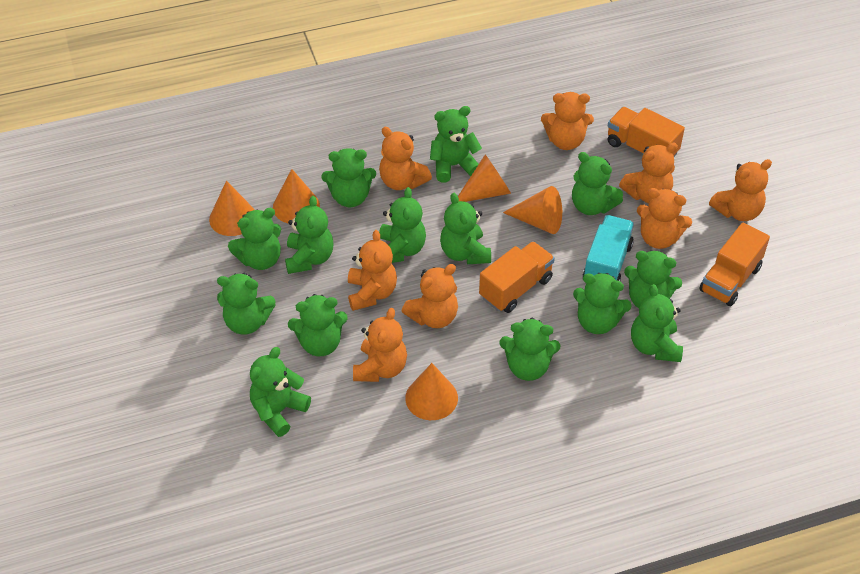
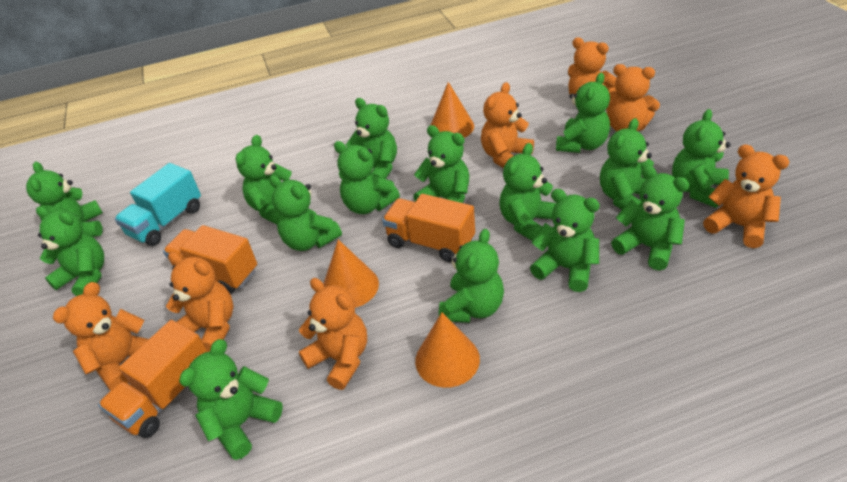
green teddy bear: [217,273,276,335] [228,208,281,270] [250,347,311,437] [285,196,334,274] [288,294,348,356] [321,148,376,207] [379,187,426,263] [430,106,482,183] [440,193,491,264] [499,317,560,381] [572,152,623,215] [573,273,632,334] [624,250,682,308] [631,284,683,362] = 14 -> [26,161,103,237] [36,206,104,296] [179,339,283,460] [236,135,292,224] [269,175,342,251] [334,141,400,214] [346,98,397,179] [413,125,469,203] [439,229,504,323] [499,143,556,241] [530,189,600,292] [556,73,610,153] [600,118,654,210] [611,166,690,271] [672,109,731,208] = 15
orange cone: [209,181,255,236] [273,169,320,223] [405,363,458,420] [458,155,511,202] [503,186,562,234] = 5 -> [323,239,379,308] [415,312,480,388] [431,82,474,138] = 3
orange teddy bear: [348,230,397,311] [353,308,407,382] [379,127,432,190] [402,264,458,328] [541,92,594,150] [619,143,678,203] [637,188,692,249] [709,159,772,221] = 8 -> [53,282,149,390] [166,252,234,352] [299,278,367,390] [481,82,534,168] [568,37,617,94] [606,64,660,132] [703,144,790,248] = 7

